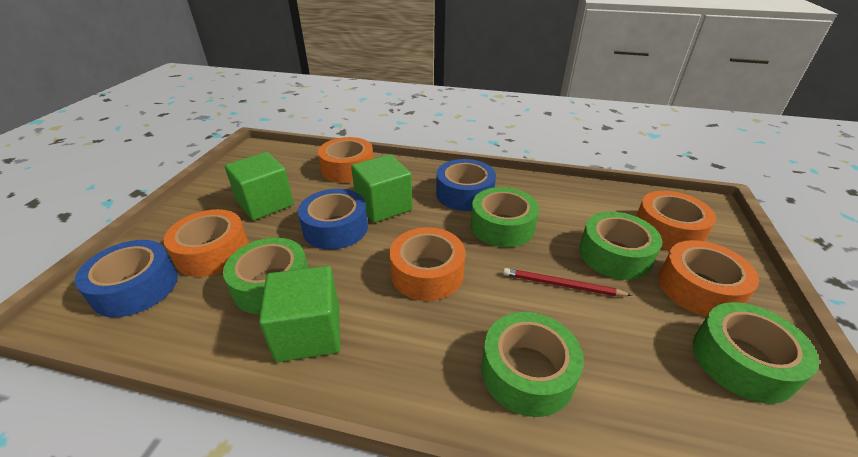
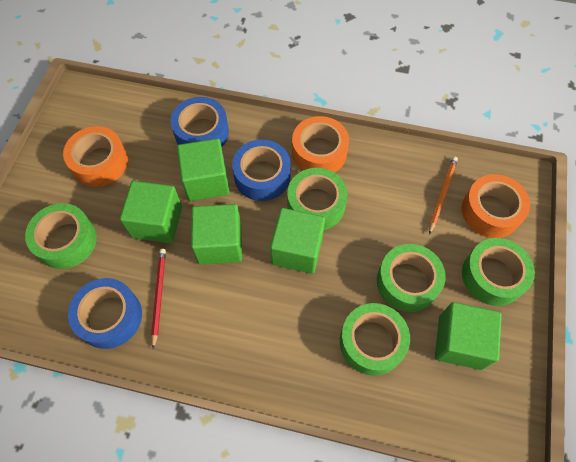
green cube: [225,152,294,220] [259,266,340,362] [351,154,413,223] = 3 -> [120,181,182,243] [177,138,230,201] [191,204,242,264] [270,208,325,274] [435,302,502,370] = 5
orange pencil: none = 0 -> [429,156,458,234] = 1
orange tape: [164,209,249,277] [318,137,374,183] [389,227,465,301] [636,191,716,250] [658,240,759,317] = 5 -> [63,126,128,187] [292,116,349,173] [462,174,530,238] = 3

